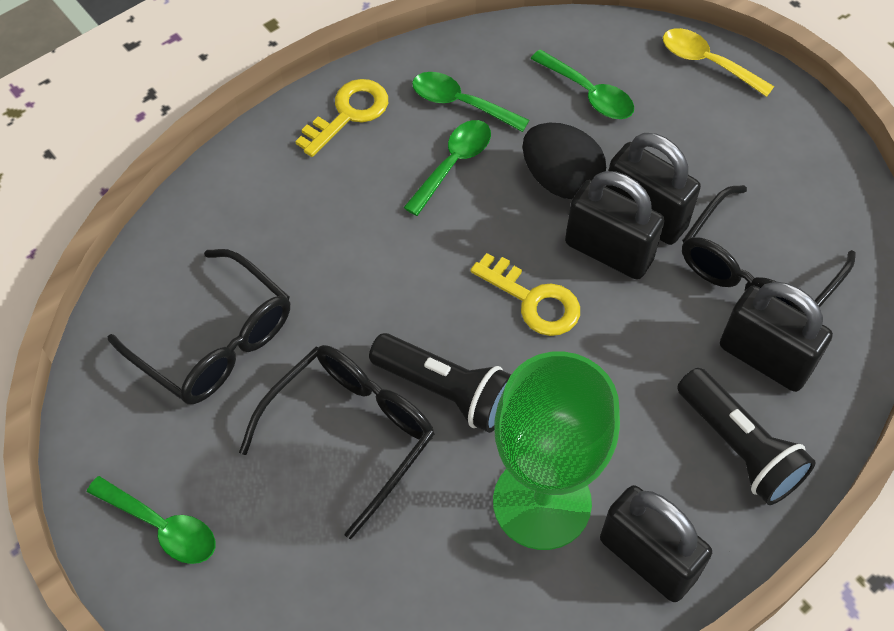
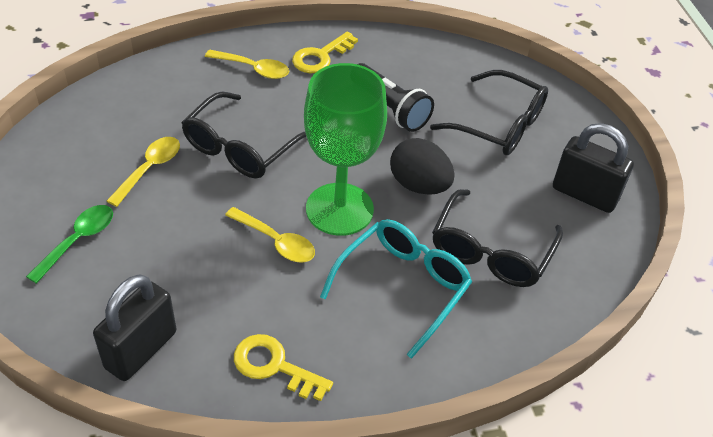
black flashlight: [369,333,511,433] [677,368,816,505] = 2 -> [358,63,434,132] = 1
black padlock: [565,171,665,280] [600,485,712,602] [606,133,701,245] [720,282,833,392] = 4 -> [93,274,177,381] [553,123,634,213] = 2
green spoon: [87,476,215,564] [403,120,491,216] [412,72,529,132] [531,49,634,119] = 4 -> [26,205,113,284] = 1
turquoise glasses: none = 0 -> [320,219,472,359] = 1
yellow spoon: [663,28,774,97] = 1 -> [107,137,180,207] [205,49,289,79] [225,207,315,262] = 3

